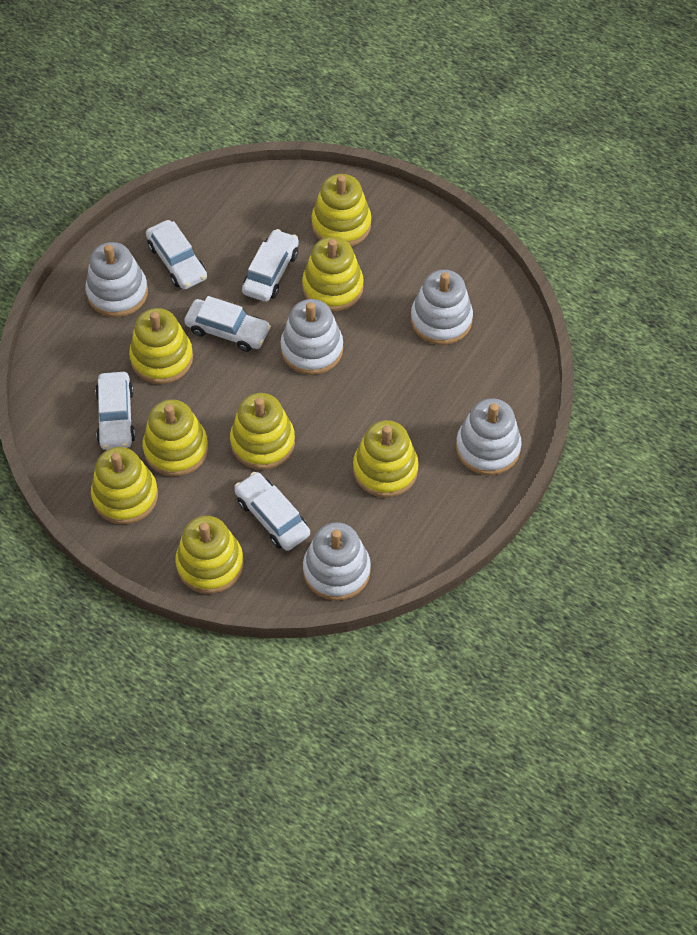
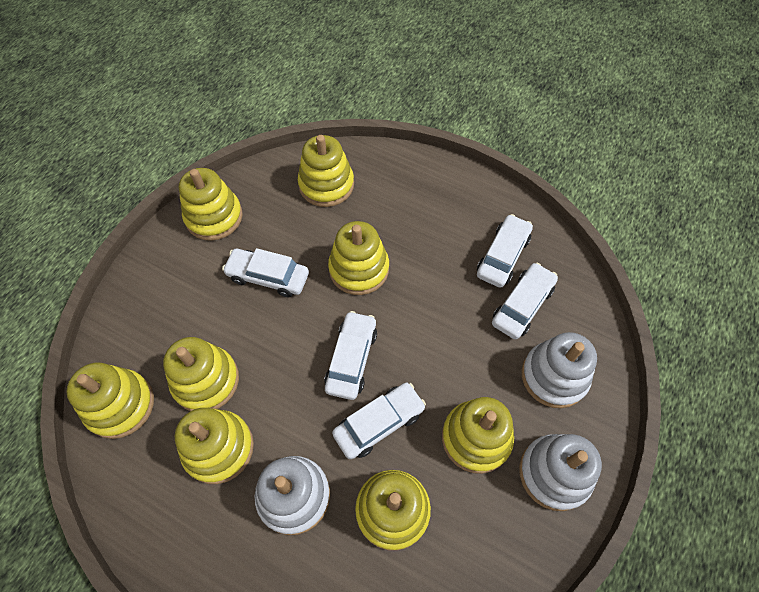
white stacking toy: [85,242,148,317] [281,299,343,375] [303,522,371,601] [411,270,473,345] [456,398,522,475] = 5 -> [255,456,330,535] [519,434,602,511] [522,332,597,408] = 3

